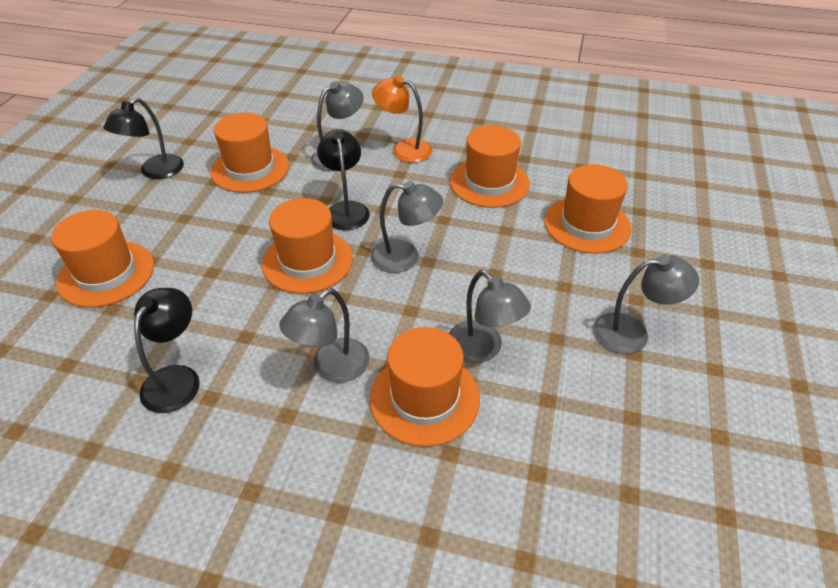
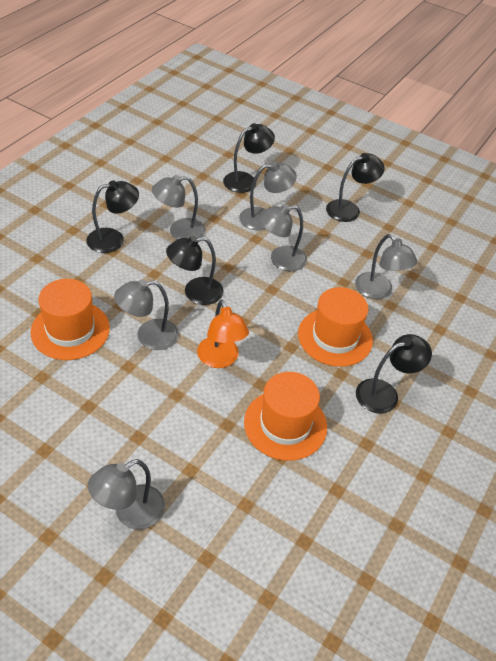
black lamp: [103,98,184,179] [134,288,200,413] [317,129,370,230] = 3 -> [86,180,139,253] [166,236,224,305] [223,123,275,193] [326,153,385,222] [356,334,432,413] = 5
grey lamp: [279,289,370,382] [311,81,364,171] [371,181,443,273] [449,270,531,363] [593,255,699,354] = 5 -> [88,459,165,530] [114,279,179,350] [152,175,206,240] [239,161,297,230] [259,204,307,271] [355,234,417,299] = 6
orange hat: [51,210,154,307] [210,113,289,193] [262,198,353,294] [370,327,480,447] [450,125,530,208] [544,164,631,254] = 6 -> [30,279,110,360] [244,372,327,461] [298,287,373,367] = 3

